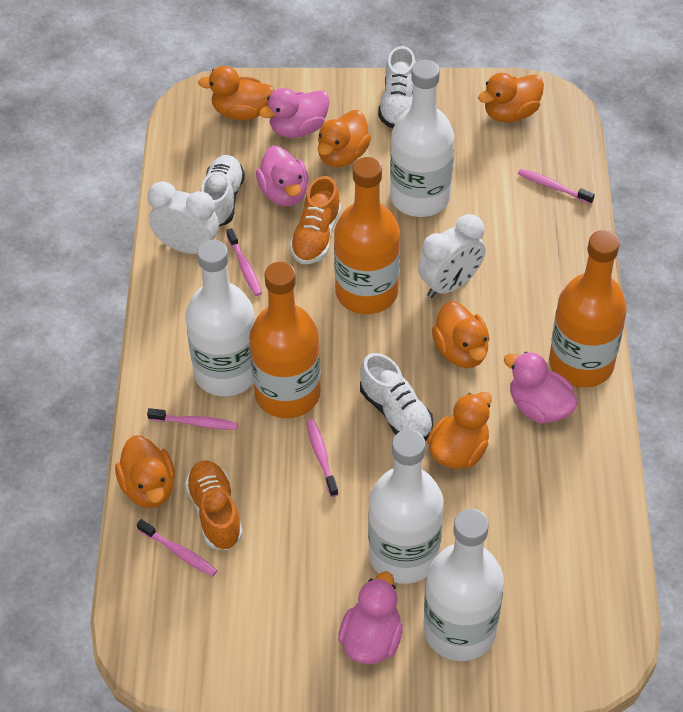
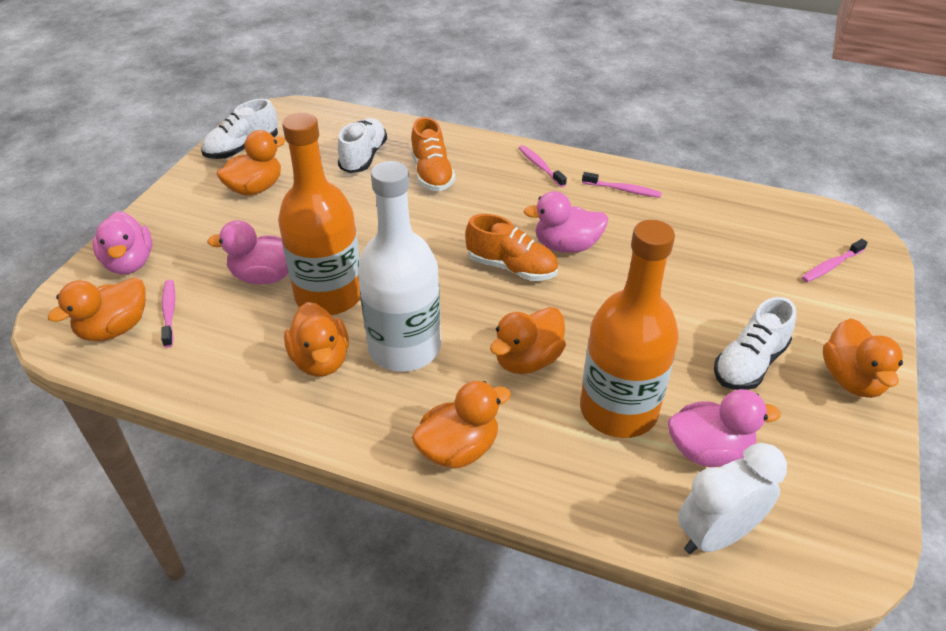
orange bottle: [249,262,321,418] [334,157,400,314] [549,230,627,388] = 3 -> [278,113,361,315] [580,220,679,438] = 2
pink toothbrush: [137,519,217,577] [147,408,238,430] [226,228,262,296] [306,419,338,497] [518,169,595,204] = 5 -> [161,280,175,348] [519,145,567,187] [582,172,662,198] [802,239,868,282] = 4
white bottle: [185,240,255,396] [368,429,444,584] [390,60,454,217] [423,509,504,661] = 4 -> [358,161,441,372] = 1
white clock: [148,181,219,254] [418,214,485,298] = 2 -> [678,443,787,554] = 1

